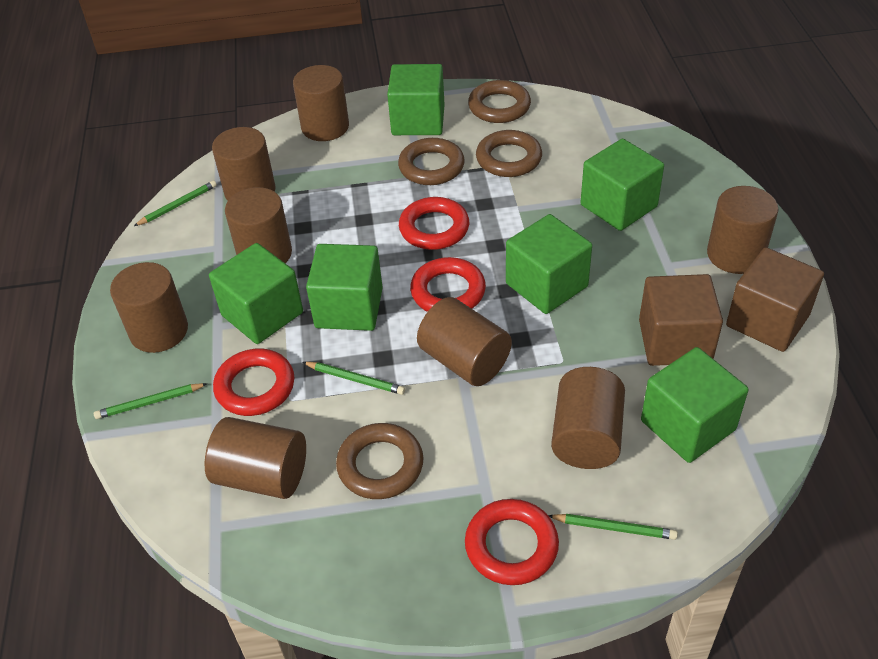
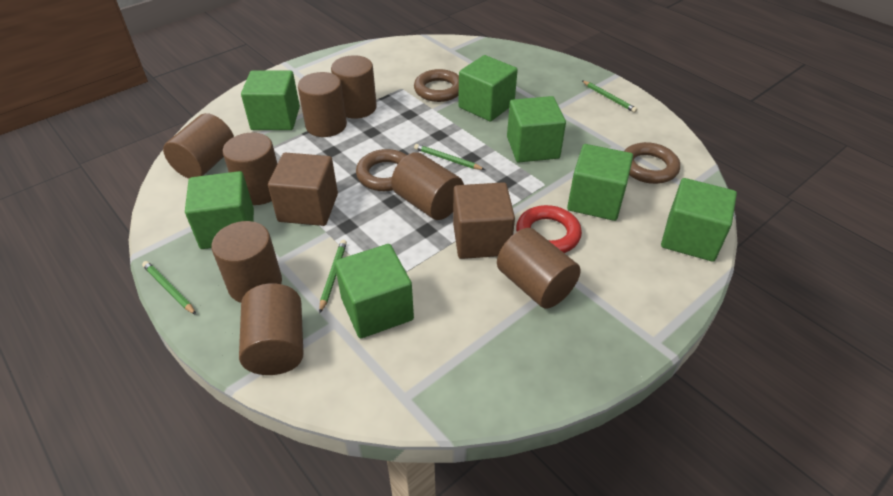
brown ring: [336,423,424,499] [398,138,465,185] [468,80,531,123] [476,130,542,177] = 4 -> [356,149,407,191] [414,69,459,102] [624,142,680,184] = 3
green cube: [209,243,303,344] [306,244,383,331] [387,64,445,135] [506,214,592,314] [580,139,664,231] [641,347,749,463] = 6 -> [185,171,254,249] [241,70,300,130] [335,244,414,338] [458,55,518,121] [507,96,566,162] [567,144,633,221] [661,178,737,262] = 7
red ring: [213,349,294,416] [399,197,469,250] [410,257,486,312] [465,499,559,585] = 4 -> [516,205,582,253] = 1

